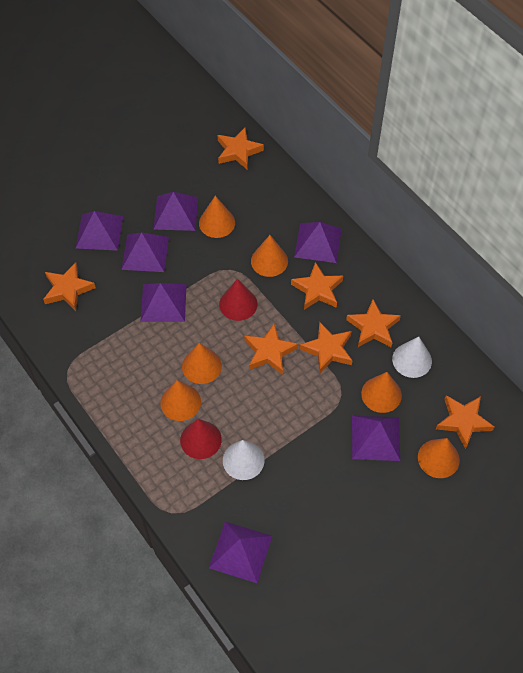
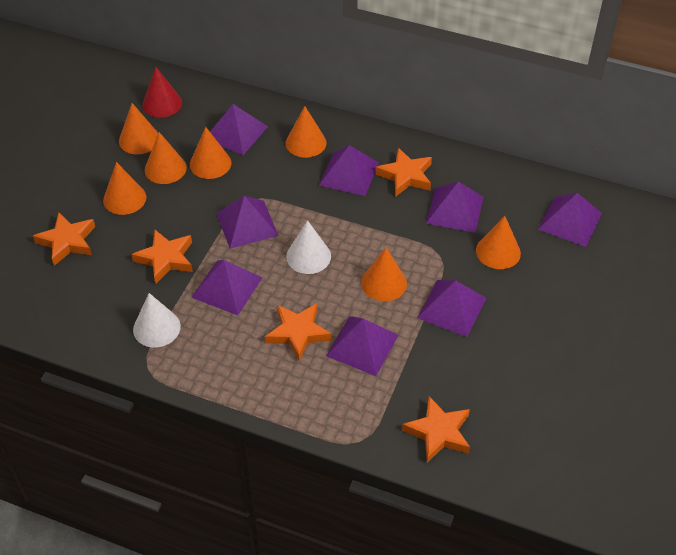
orange cone: [161,380,201,421] [182,343,222,384] [199,196,235,238] [251,235,288,277] [361,372,402,413] [418,438,460,478] = 6 -> [103,162,146,215] [119,103,158,154] [145,132,187,184] [190,127,231,179] [286,106,327,158] [361,248,407,301] [476,216,521,269] = 7
orange star: [43,263,96,311] [218,128,264,169] [244,323,298,375] [291,262,343,310] [300,322,353,373] [346,299,401,347] [436,395,494,449] = 7 -> [33,213,95,266] [131,230,193,284] [265,303,331,361] [376,148,432,197] [402,396,470,463] = 5
purple pyramid: [76,211,123,251] [121,232,169,272] [140,283,187,322] [153,192,198,231] [209,522,272,583] [294,222,342,263] [352,416,400,461] = 7 -> [191,260,263,315] [210,104,268,155] [216,196,279,249] [319,145,379,196] [326,316,399,376] [417,280,486,337] [426,181,483,233] [538,193,602,247] = 8
red cone: [180,419,222,459] [219,279,257,321] = 2 -> [142,67,182,118] = 1

